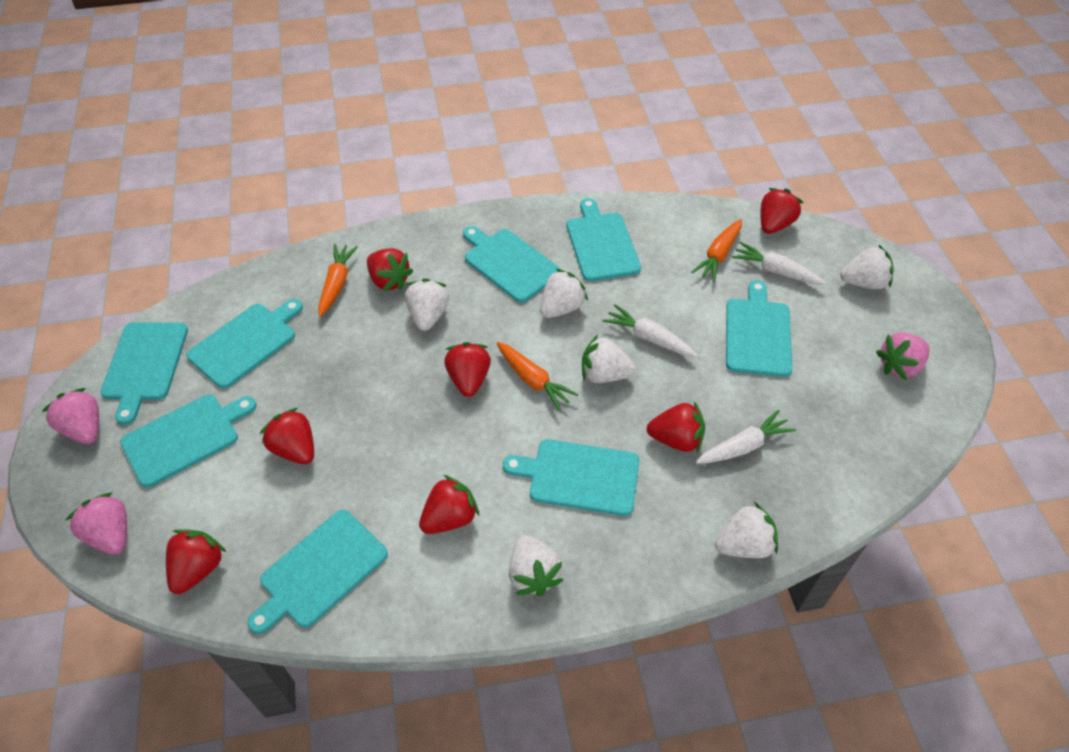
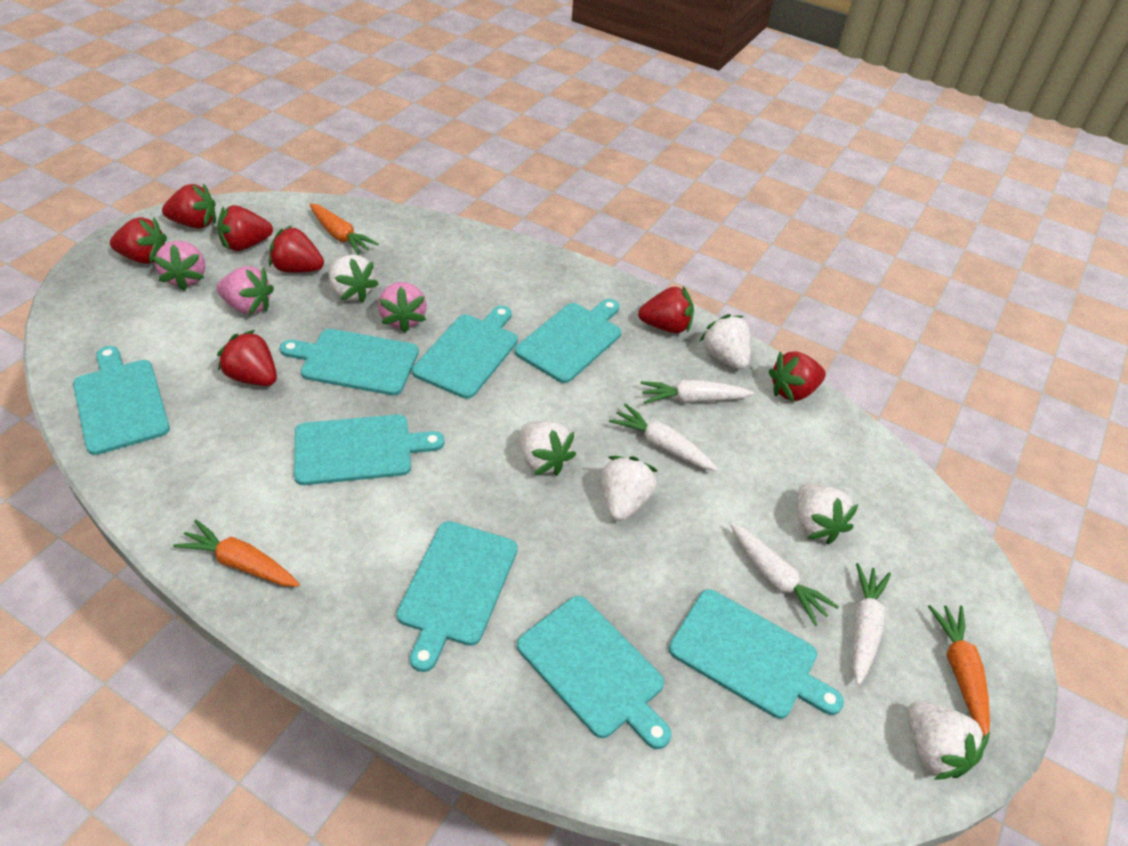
white carrot: [603,304,697,357] [696,410,796,464] [732,242,826,285] = 3 -> [609,403,718,471] [641,380,754,404] [730,523,839,626] [853,563,891,685] = 4

